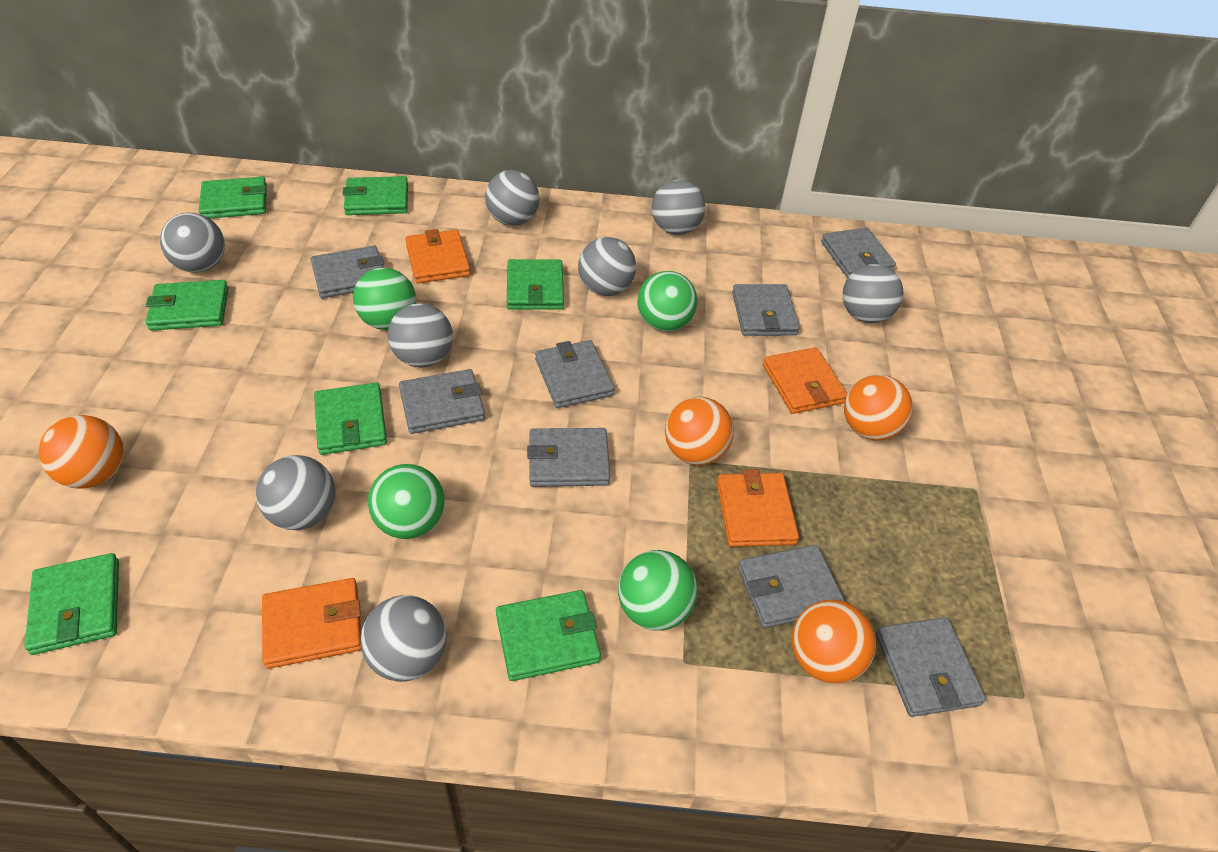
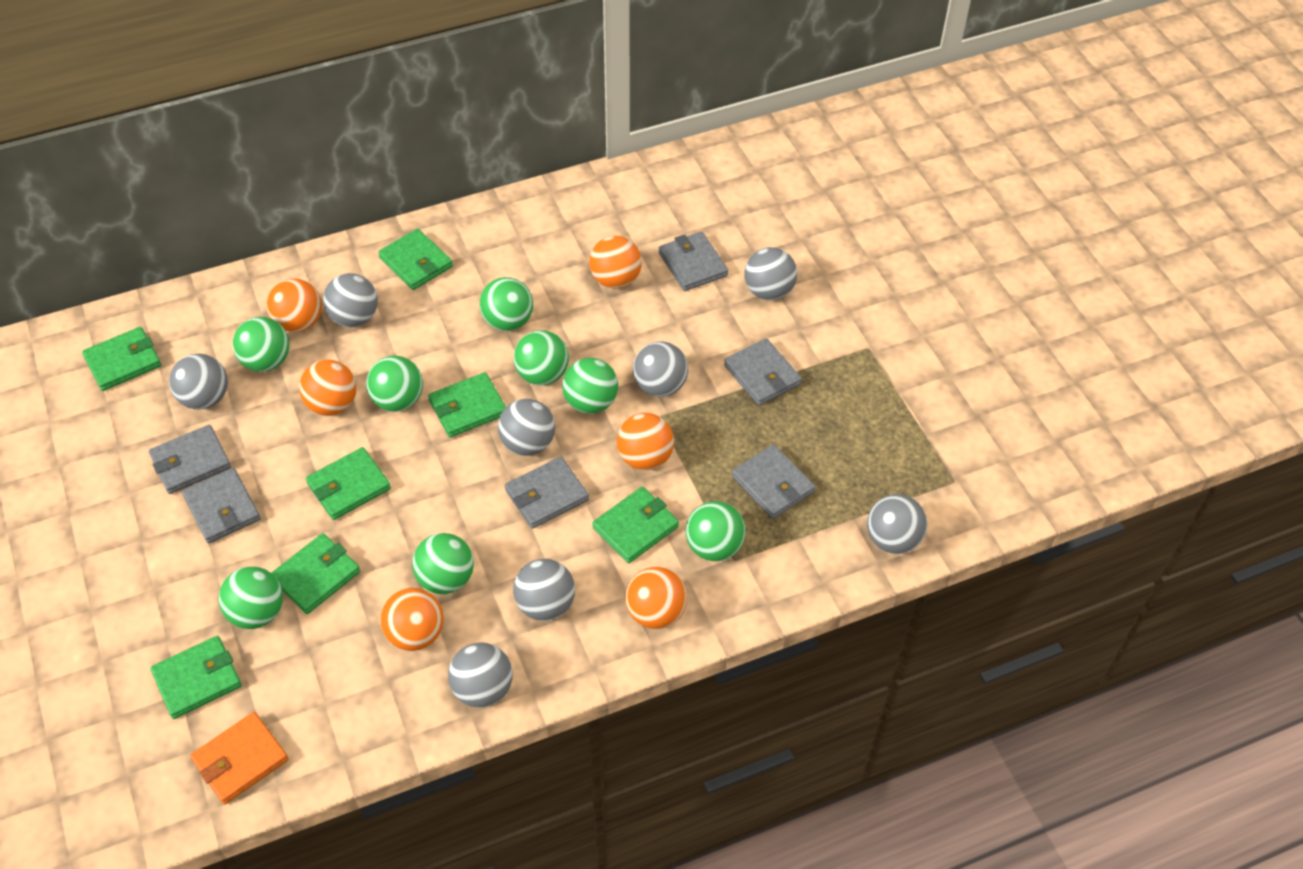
green ball: [353,268,416,330] [368,464,445,539] [618,550,698,631] [637,271,697,332] = 4 -> [219,567,283,629] [233,317,289,372] [366,355,423,412] [412,533,474,594] [479,277,533,331] [514,330,569,385] [562,358,618,414] [686,501,745,561] = 8
grey wallet: [311,246,384,298] [399,369,485,434] [527,428,610,487] [535,340,615,408] [732,284,800,336] [738,545,845,628] [821,227,896,278] [876,617,986,717] = 8 -> [149,425,231,494] [182,468,261,543] [505,457,589,529] [659,232,728,291] [724,338,802,406] [732,444,815,519] = 6
orange ball: [39,415,124,489] [665,397,734,465] [791,599,876,684] [844,375,913,441] = 4 -> [267,278,322,332] [299,360,356,416] [380,588,444,651] [589,236,642,289] [617,413,674,470] [625,567,687,629] = 6
orange wallet: [262,578,361,669] [405,229,470,283] [717,469,799,547] [763,347,847,414] = 4 -> [190,712,288,804] = 1

